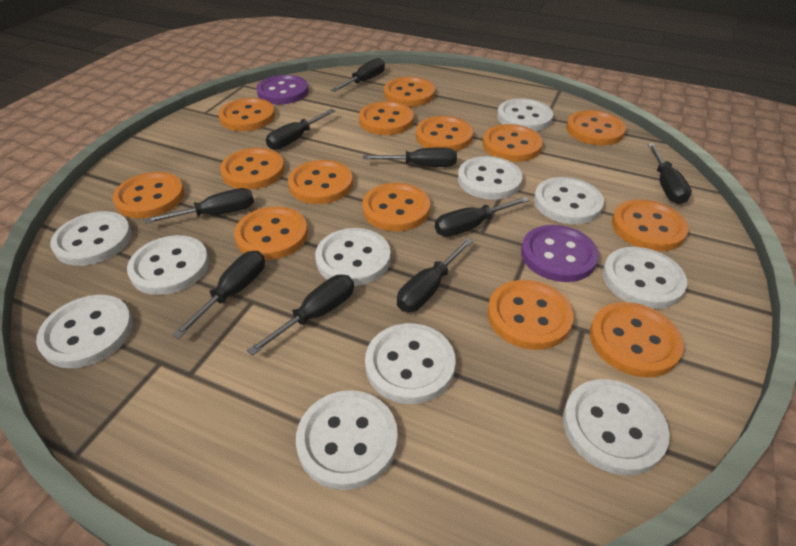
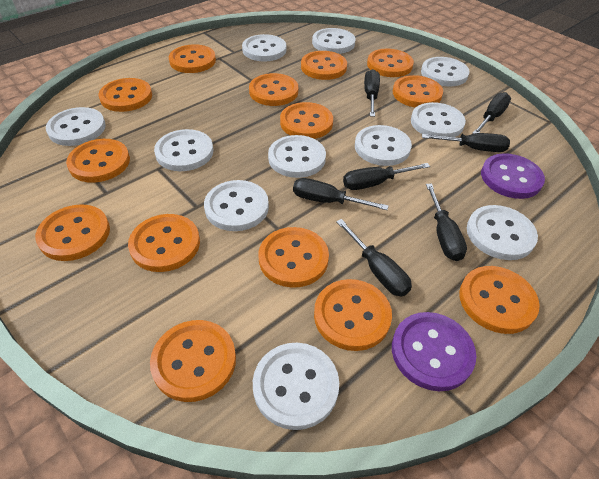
black screwdriver: [145,188,254,224] [172,251,265,339] [247,275,354,356] [266,109,336,150] [331,58,385,92] [363,147,457,167] [397,238,473,312] [435,197,529,237] [648,143,692,204] = 9 -> [293,178,389,210] [336,219,412,296] [343,163,430,190] [364,69,380,117] [422,133,510,152] [426,184,467,261] [472,92,511,134] = 7

